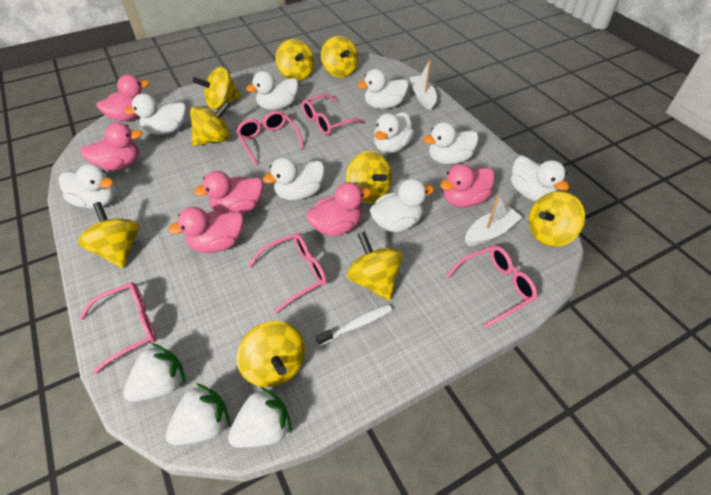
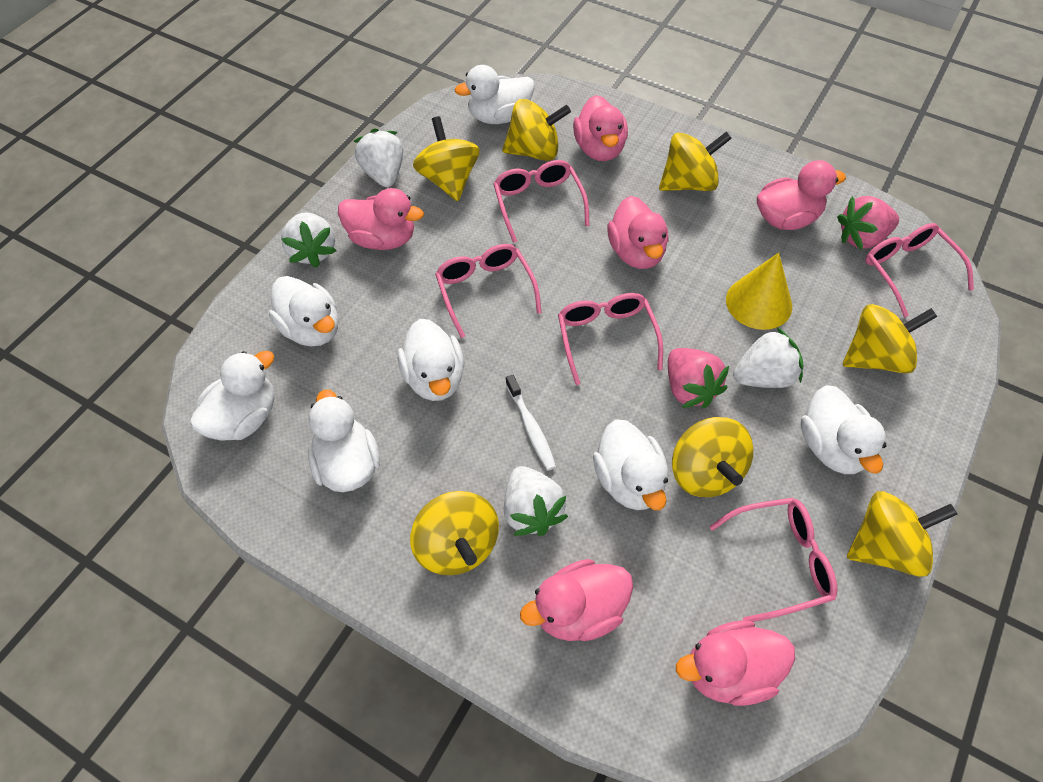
pink strawberry: none = 0 -> [668,348,729,408] [837,196,899,250] = 2
white boat: [410,60,437,111] [465,195,522,246] = 2 -> none = 0
white duck: [59,164,115,208] [124,94,186,134] [246,71,298,110] [263,157,325,201] [357,69,408,109] [370,179,434,232] [374,112,414,153] [423,122,479,164] [511,156,569,201] = 9 -> [190,351,274,441] [269,276,338,346] [308,390,380,492] [398,319,464,401] [455,65,534,124] [593,419,668,510] [801,385,886,474] = 7
white strawberry: [123,343,185,402] [166,383,230,445] [228,387,292,448] = 3 -> [281,212,337,268] [354,128,403,187] [504,466,568,536] [733,327,804,388] = 4
yellow cone: none = 0 -> [726,253,792,330] = 1
yellow spinning top: [78,202,139,268] [190,101,231,146] [193,67,241,109] [237,321,305,387] [276,39,314,81] [321,36,358,78] [346,151,392,203] [347,231,403,301] [529,191,585,247] = 9 -> [410,491,499,575] [413,116,480,201] [502,99,571,161] [659,131,732,191] [672,417,753,497] [843,304,937,374] [847,491,958,577] = 7

